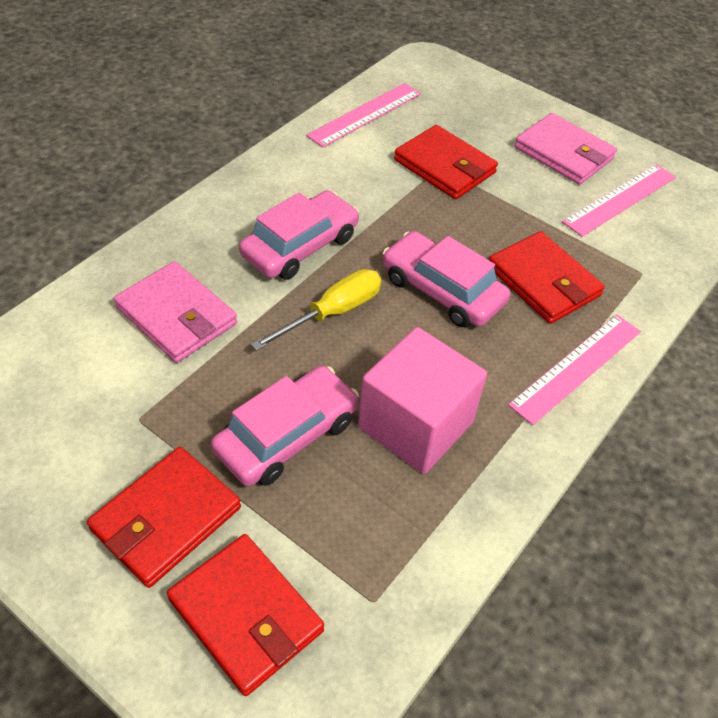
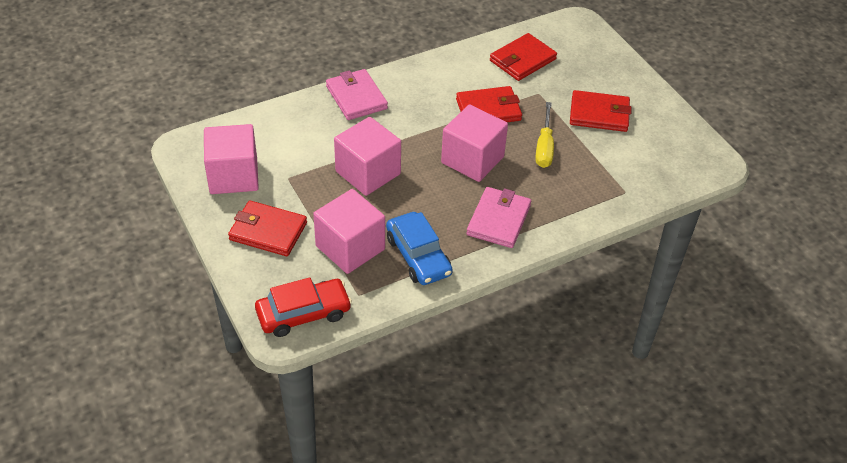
blue car: none = 0 -> [386,212,453,285] = 1
pink car: [211,366,359,486] [239,190,359,280] [383,231,510,327] = 3 -> none = 0
pink cube: [358,327,487,474] = 1 -> [204,124,259,194] [313,189,385,274] [334,117,401,196] [441,104,508,182] = 4
pink ruler: [306,83,421,147] [508,314,641,425] [562,164,676,237] = 3 -> none = 0
red car: none = 0 -> [255,277,352,337] = 1

